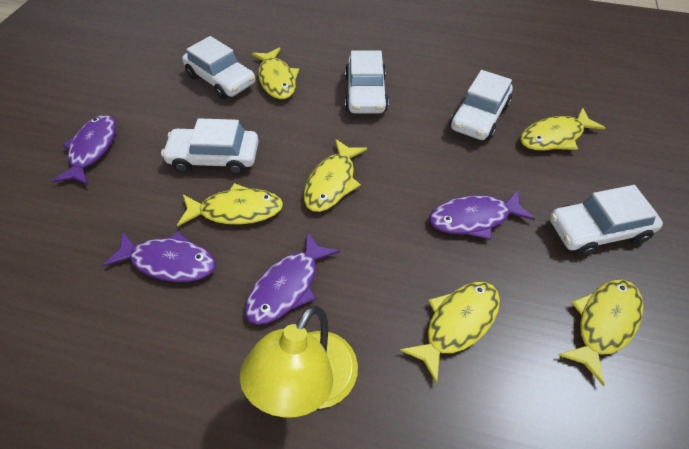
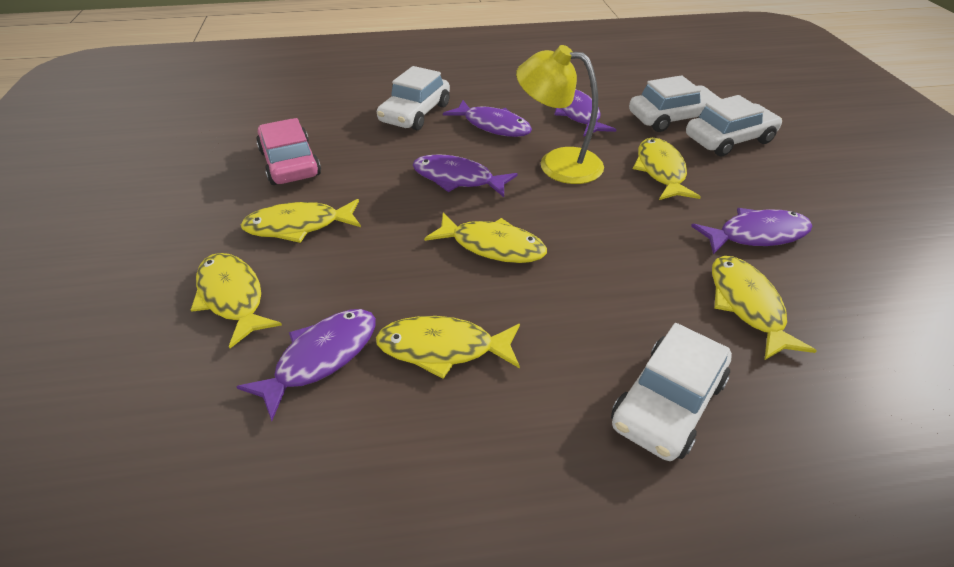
pink car: none = 0 -> [256,118,321,185] = 1
purple fish: [52,115,116,185] [102,231,216,282] [245,231,340,325] [429,190,535,240] = 4 -> [236,309,376,421] [413,154,518,197] [443,100,532,137] [554,89,616,137] [691,208,812,255] = 5
white car: [161,118,259,175] [182,36,255,99] [345,50,389,113] [450,70,513,140] [550,185,663,256] = 5 -> [377,66,450,130] [611,323,732,461] [629,75,721,132] [686,95,782,156] = 4

